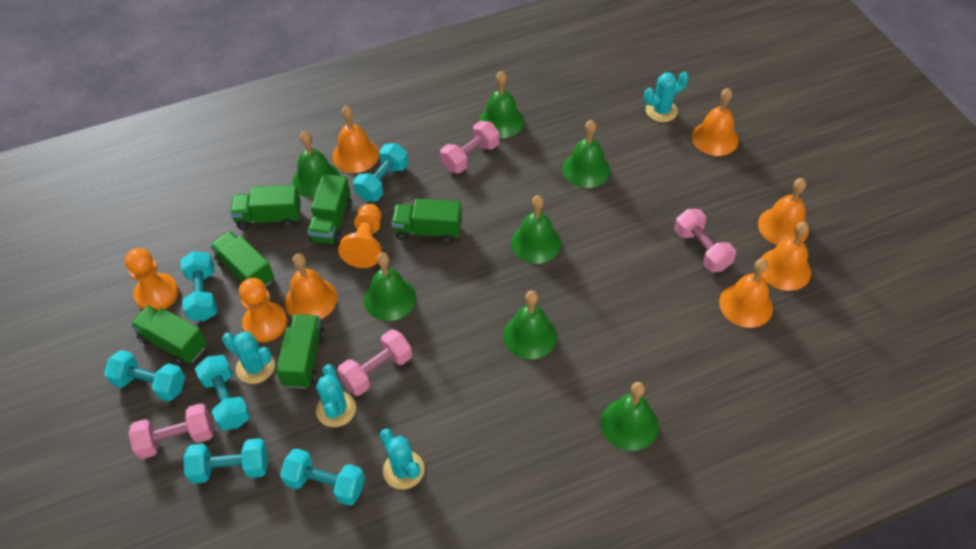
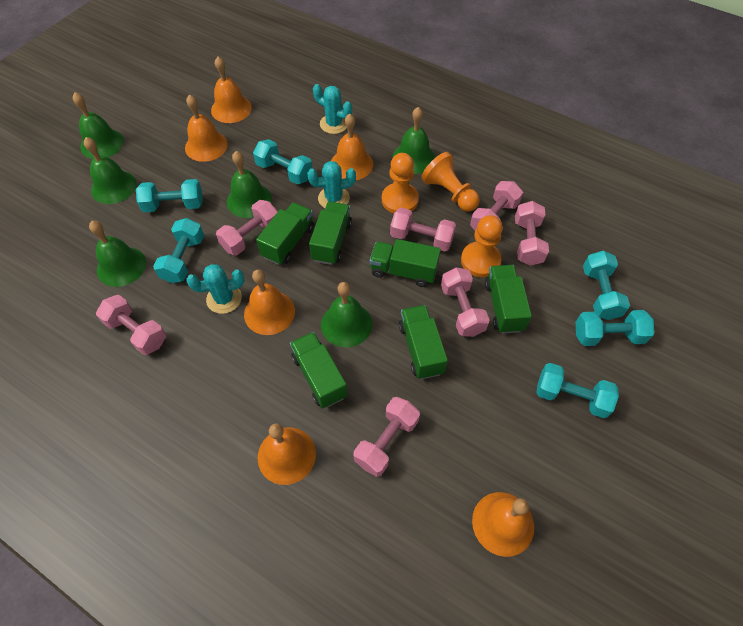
green bell: [293,131,340,198] [364,252,416,321] [479,71,524,138] [503,290,557,359] [511,195,561,264] [562,120,610,188] [601,382,659,451] = 7 -> [72,92,124,159] [84,137,136,204] [89,221,146,287] [227,151,272,218] [321,282,372,347] [393,107,435,174] = 6
pink dumbbell: [129,403,213,459] [338,329,412,396] [440,121,500,174] [674,209,736,272] = 4 -> [96,295,166,355] [216,200,278,255] [354,397,420,477] [390,208,456,252] [441,268,490,337] [470,181,523,231] [515,201,549,266] = 7
turquoise cactus: [222,332,275,384] [316,364,356,427] [380,428,425,489] [644,72,689,122] = 4 -> [186,264,245,314] [307,161,356,208] [313,84,352,134] = 3

